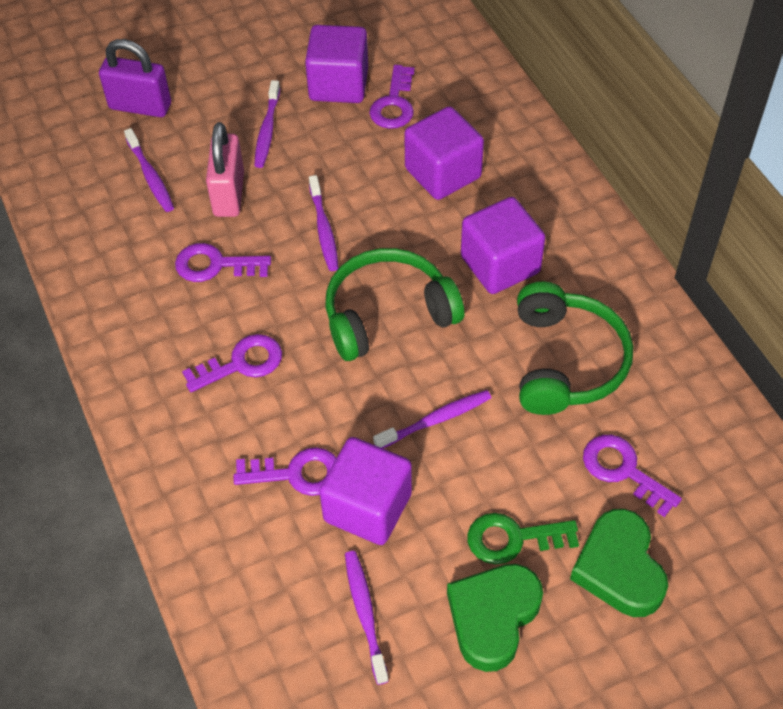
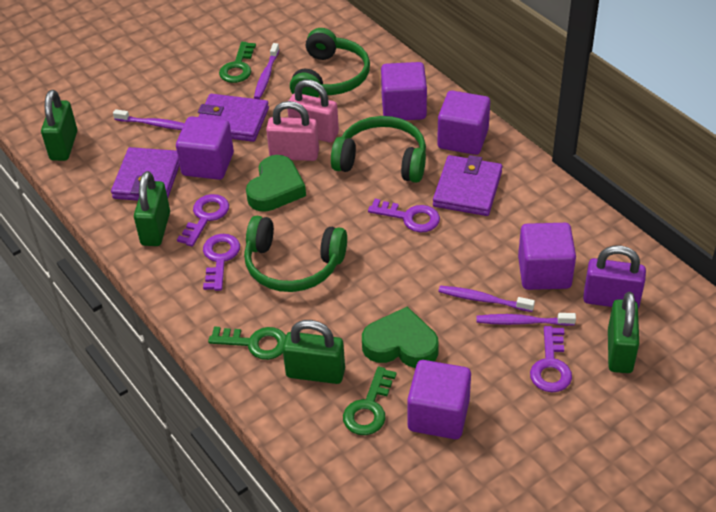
green headphones: [325,248,464,361] [517,282,633,415] = 2 -> [244,216,347,292] [290,28,370,97] [331,116,426,183] = 3
green key: [467,513,579,564] = 1 -> [208,326,286,360] [219,42,256,83] [343,367,397,435] = 3
green padlock: none = 0 -> [41,90,77,161] [134,171,170,246] [282,320,345,384] [608,292,639,373] = 4
pink padlock: [206,122,244,217] = 1 -> [266,101,319,161] [287,80,339,142] = 2
purple cube: [305,25,368,103] [319,437,412,545] [404,106,484,200] [461,197,545,294] = 4 -> [176,116,234,180] [381,62,427,120] [407,360,471,439] [437,91,490,155] [518,223,576,290] = 5
purple key: [175,243,271,282] [182,334,282,392] [233,447,336,496] [369,65,415,129] [583,435,682,517] = 5 -> [177,194,229,247] [203,234,240,291] [368,199,440,232] [530,326,572,392] = 4
purple toothbrush: [124,128,174,212] [254,80,280,168] [309,175,339,271] [345,551,389,685] [373,390,491,448] = 5 -> [113,109,185,130] [254,43,279,99] [438,286,535,312] [476,313,576,326] = 4
purple wallet: none = 0 -> [111,147,180,201] [198,94,269,142] [433,155,502,216] = 3

